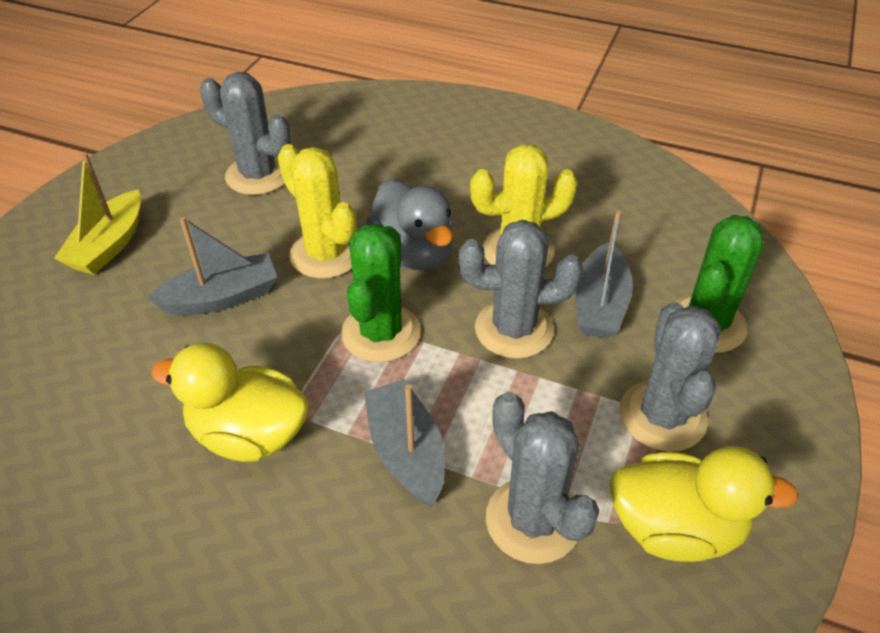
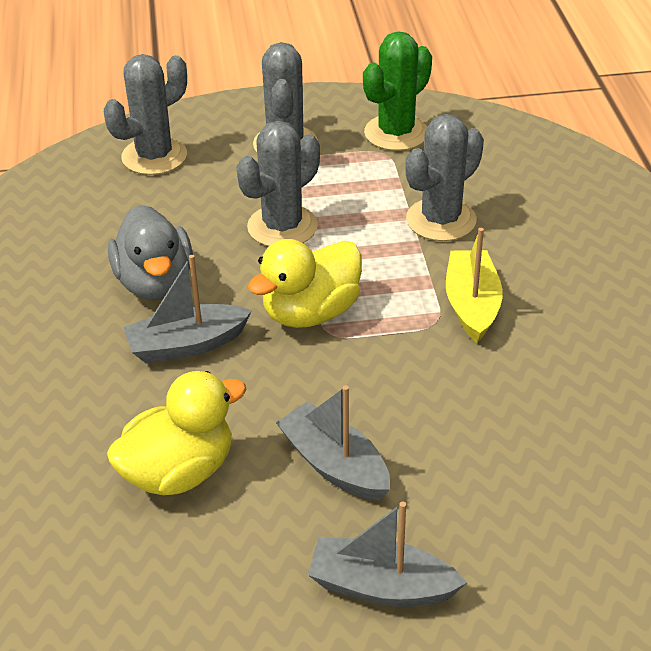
green cactus: [341,223,420,362] [675,215,763,353] = 2 -> [363,31,432,151] = 1
yellow cactus: [277,144,357,279] [470,144,578,268] = 2 -> none = 0

